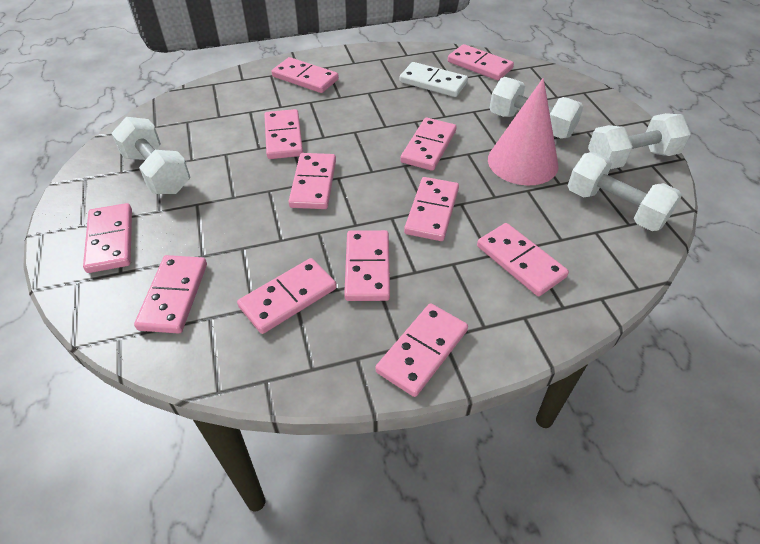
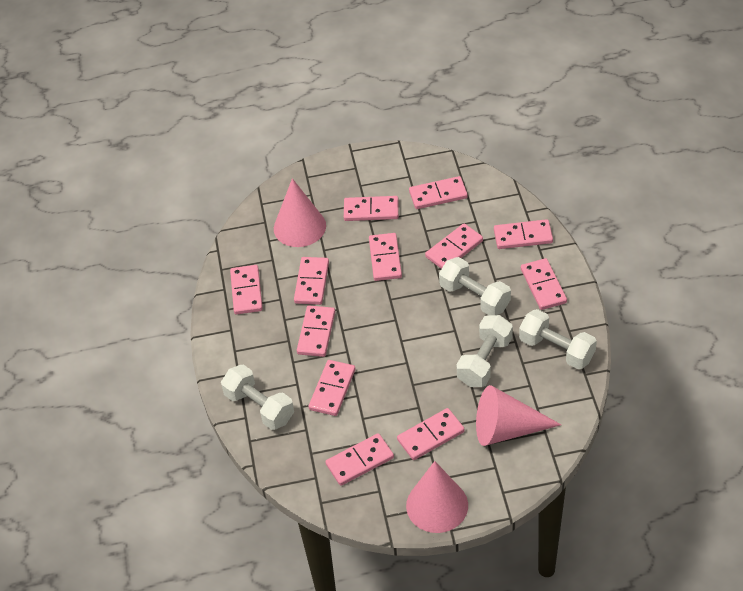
pink cone: [488,78,558,186] = 1 -> [274,178,326,247] [406,461,468,533] [476,385,561,446] = 3
white domino: [400,62,468,97] = 1 -> none = 0

